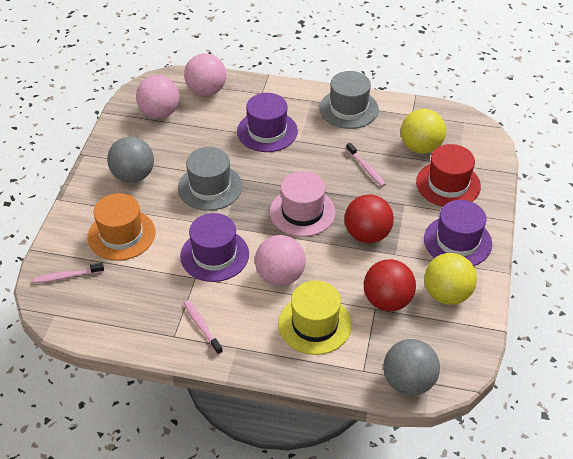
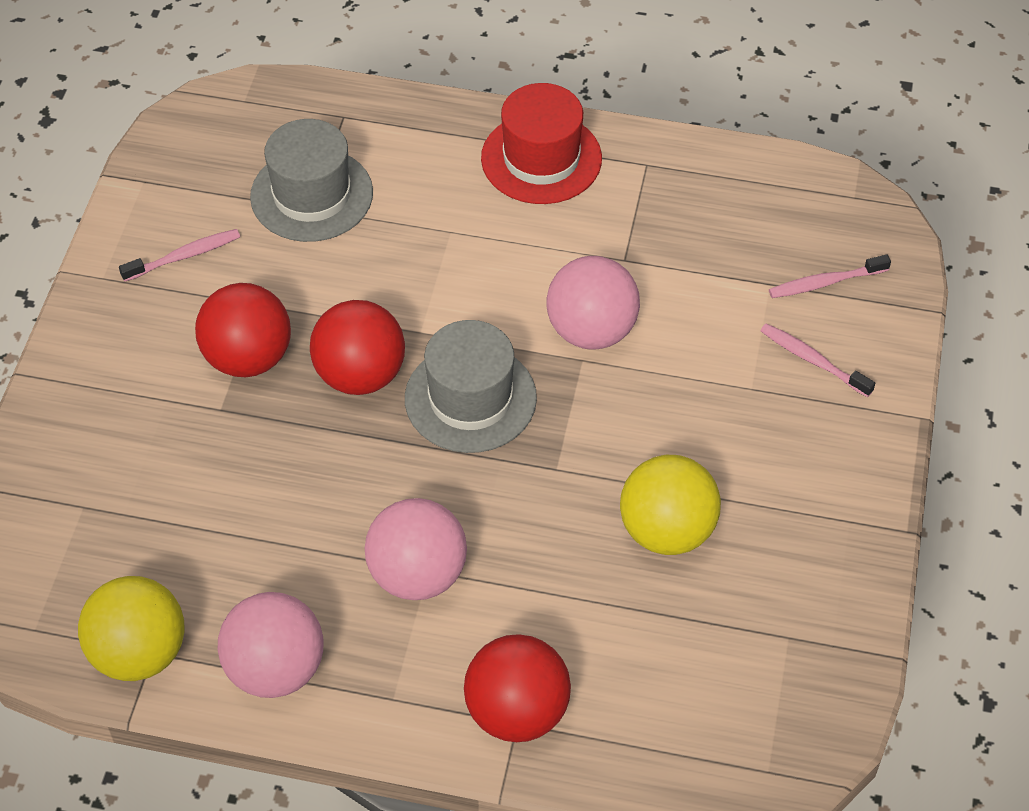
grey ball: [107,137,154,183] [383,339,440,396] = 2 -> none = 0
orange hat: [88,193,155,261] = 1 -> none = 0
pink hat: [270,171,336,237] = 1 -> none = 0
purple hat: [180,213,249,282] [237,93,298,152] [424,200,492,266] = 3 -> none = 0
red ball: [344,194,394,243] [364,259,416,312] = 2 -> [195,283,291,377] [310,300,405,395] [464,634,571,742] = 3
yellow hat: [278,281,352,355] = 1 -> none = 0

